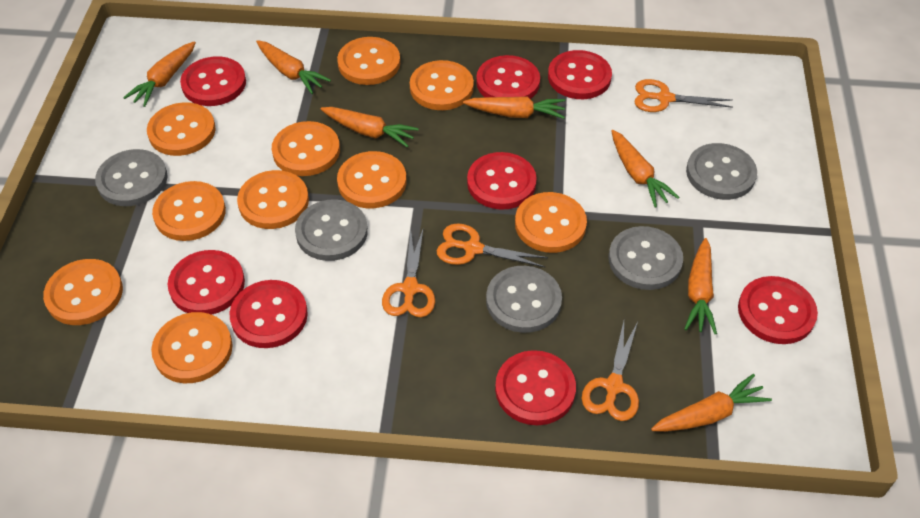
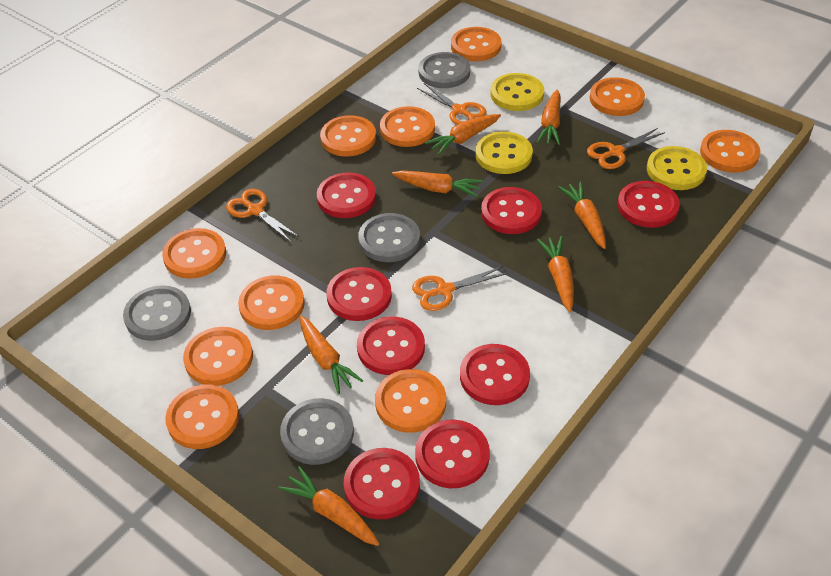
grey button: [95,149,168,206] [295,199,368,261] [486,266,562,333] [609,226,683,290] [686,143,757,200] = 5 -> [123,285,191,341] [280,398,354,465] [358,213,420,262] [419,52,470,88] = 4
yellow button: none = 0 -> [475,131,533,174] [490,73,544,111] [647,146,707,190] = 3

